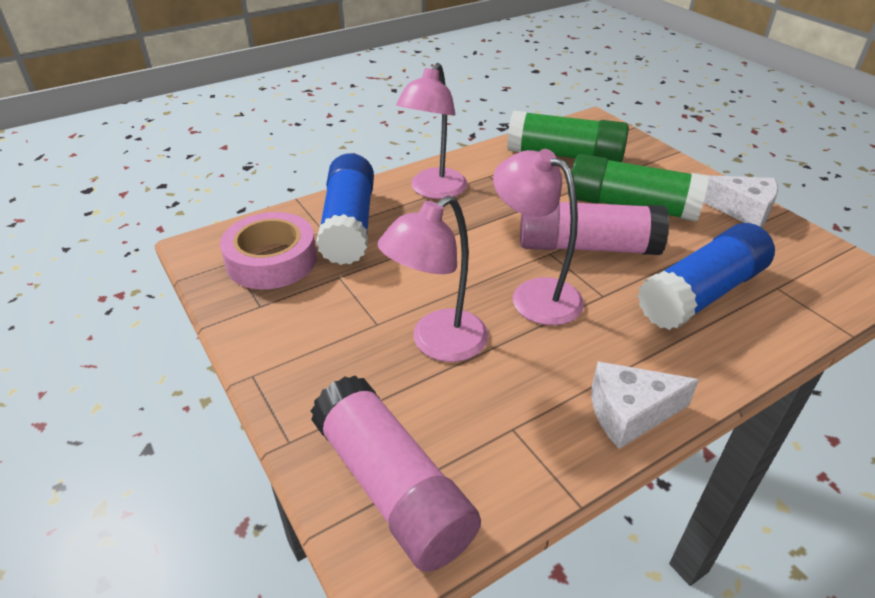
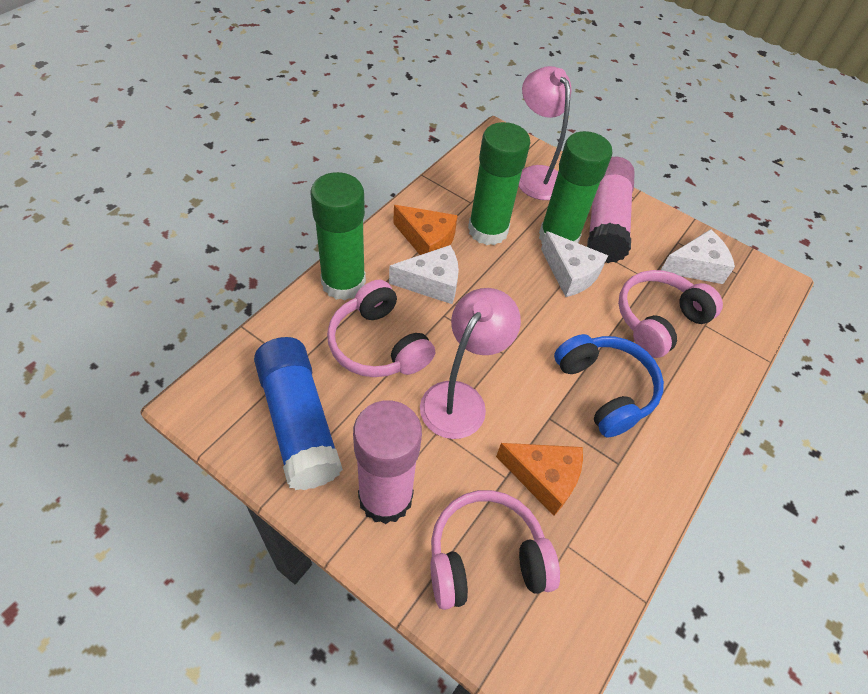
blue glue stick: [316,153,374,265] [637,223,775,330] = 2 -> [254,337,343,490] = 1
blue headphones: none = 0 -> [554,334,664,438] = 1
green glue stick: [507,110,629,162] [568,154,709,222] = 2 -> [310,172,366,300] [468,122,530,245] [539,131,613,244] = 3
orange cheese: none = 0 -> [393,205,458,255] [496,443,583,516] = 2
pink headphones: none = 0 -> [327,280,435,377] [430,490,560,610] [618,270,723,358] = 3
pink lamp: [378,196,488,362] [396,63,467,199] [493,149,584,325] = 3 -> [420,288,521,439] [519,66,571,200] = 2
pink tape: [220,212,317,289] = 1 -> none = 0
white cheese: [592,361,699,449] [703,175,778,227] = 2 -> [389,245,459,304] [541,231,608,297] [661,229,735,284] = 3

